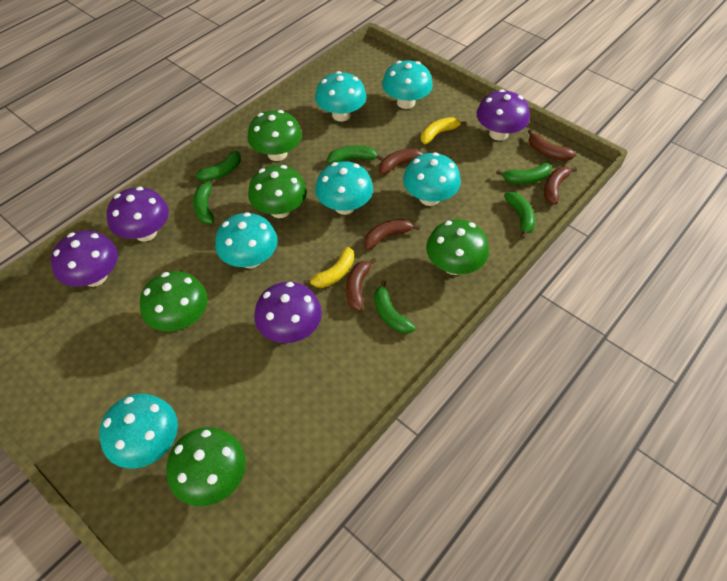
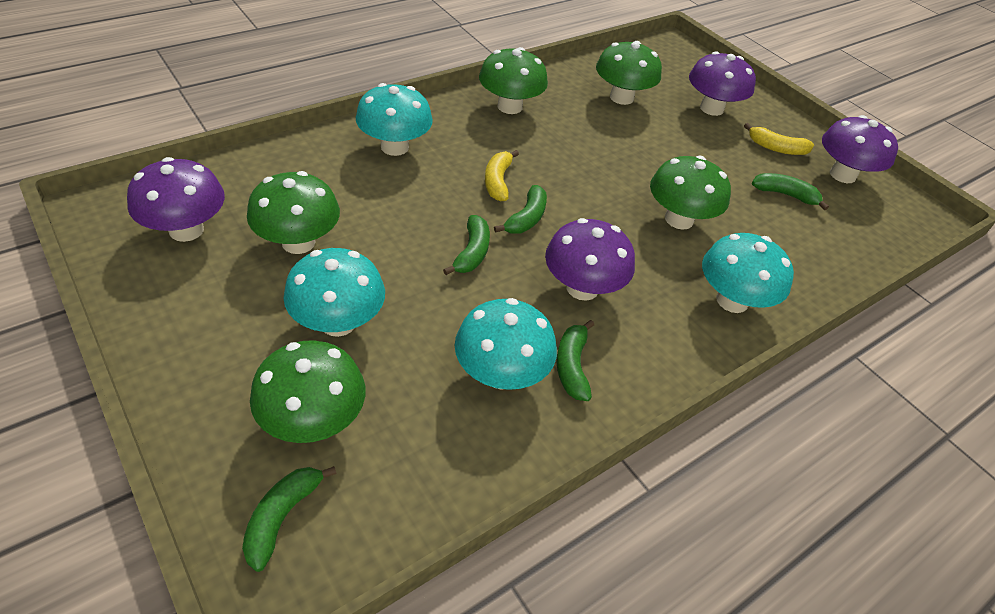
brown banana: [346,258,376,311] [364,219,420,250] [379,148,424,175] [528,129,576,161] [544,167,577,205] = 5 -> none = 0
green banana: [189,151,241,182] [193,179,216,224] [327,145,383,164] [374,280,416,334] [496,163,552,184] [504,192,535,239] = 6 -> [242,466,336,572] [443,215,490,275] [494,185,547,234] [557,320,594,401] [752,173,829,210] = 5
turquoise mushroom: [99,394,178,468] [215,212,278,268] [315,71,367,121] [315,161,373,215] [382,60,433,109] [403,152,461,206] = 6 -> [284,248,385,337] [356,83,433,156] [455,298,557,390] [702,233,794,313] = 4

